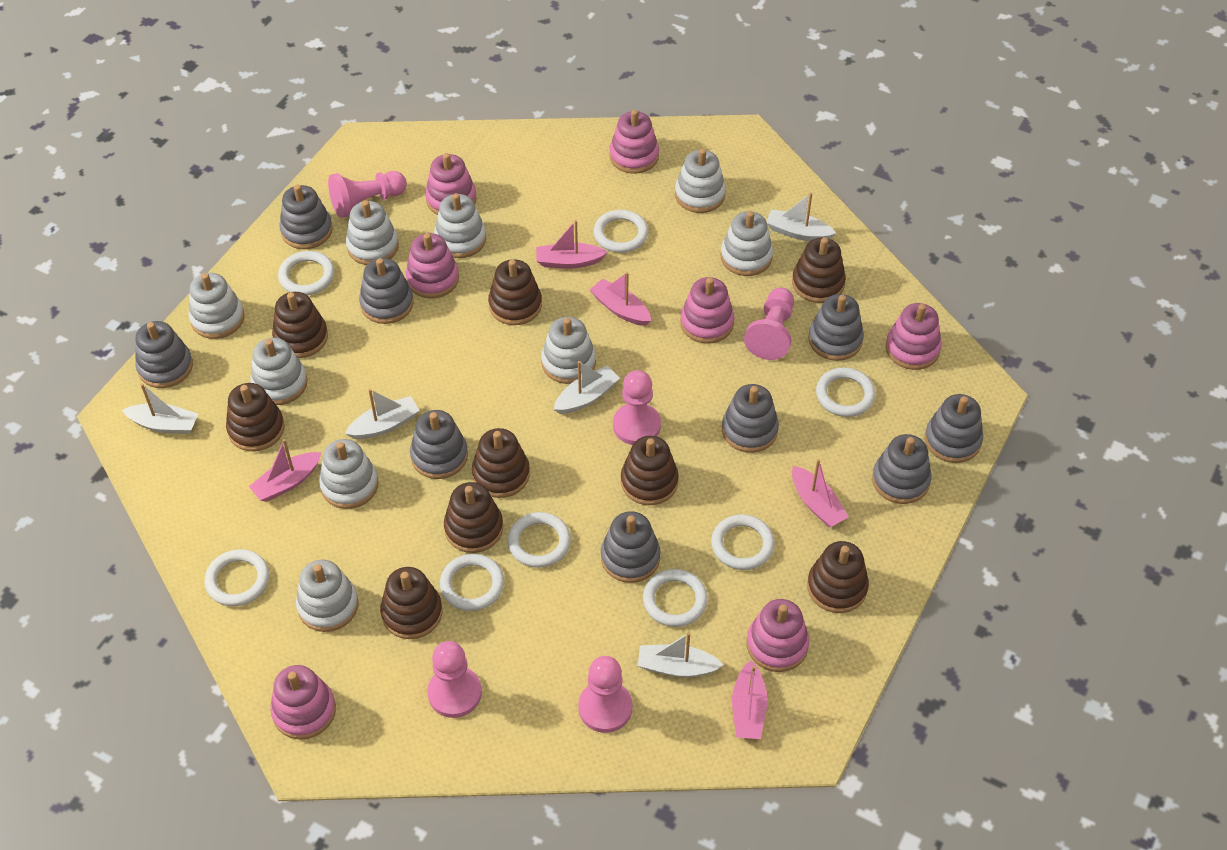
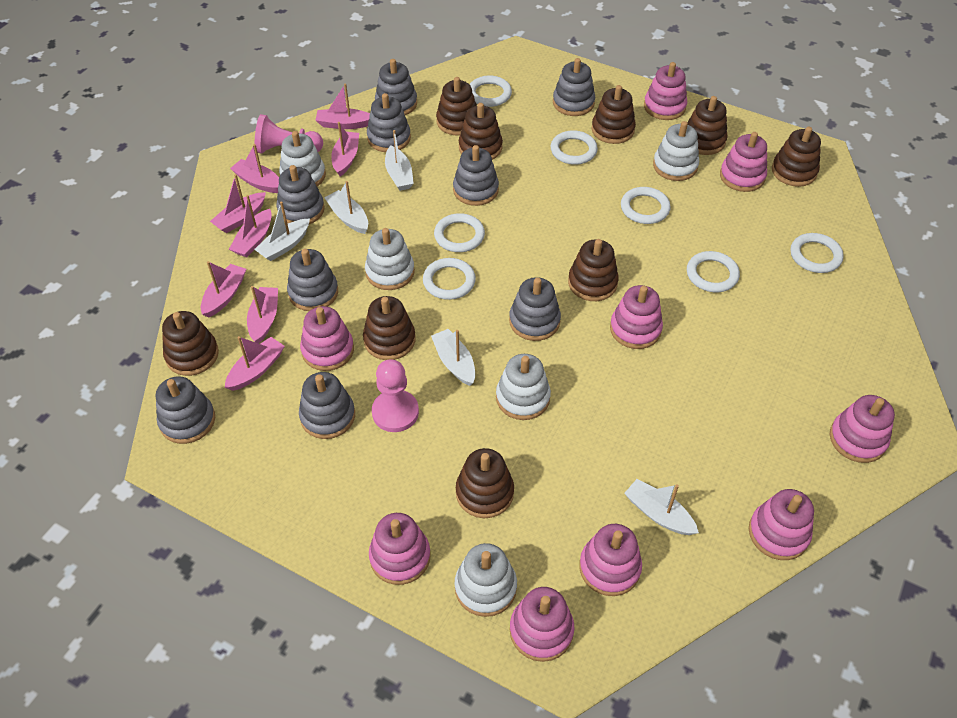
pink boat: [249,439,322,502] [536,220,607,268] [590,272,651,326] [732,660,767,739] [792,459,849,527] = 5 -> [201,261,246,318] [210,174,266,233] [225,336,285,391] [229,195,272,257] [230,144,279,193] [247,286,278,344] [315,84,370,129] [331,122,359,176] = 8
pink pawn: [328,171,407,218] [427,641,482,718] [578,656,632,733] [613,370,661,445] [744,288,794,360] = 5 -> [255,114,323,154] [372,359,419,432] = 2
pink stacking toy: [270,665,336,740] [406,233,459,298] [425,153,477,215] [609,110,659,174] [680,277,734,343] [747,599,809,672] [885,303,942,370] = 7 -> [300,306,354,371] [369,513,431,585] [510,587,574,662] [579,524,642,596] [610,285,663,349] [644,62,687,120] [720,132,767,192] [749,489,814,560] [830,395,895,463] = 9
white ring: [204,549,269,606] [278,251,335,295] [440,554,504,611] [508,512,571,568] [593,210,649,253] [643,569,708,627] [711,514,775,570] [816,367,876,417] = 8 -> [423,258,476,300] [434,213,485,252] [469,75,512,107] [551,130,598,165] [621,187,671,224] [687,251,740,292] [790,233,844,273] = 7
white stacking toy: [188,273,245,339] [250,338,308,405] [296,560,358,632] [319,439,378,509] [346,200,399,265] [434,193,486,258] [541,317,596,384] [675,149,726,213] [720,211,773,276] = 9 -> [279,131,326,186] [365,228,415,290] [455,543,517,617] [496,354,551,420] [653,121,699,181] = 5

